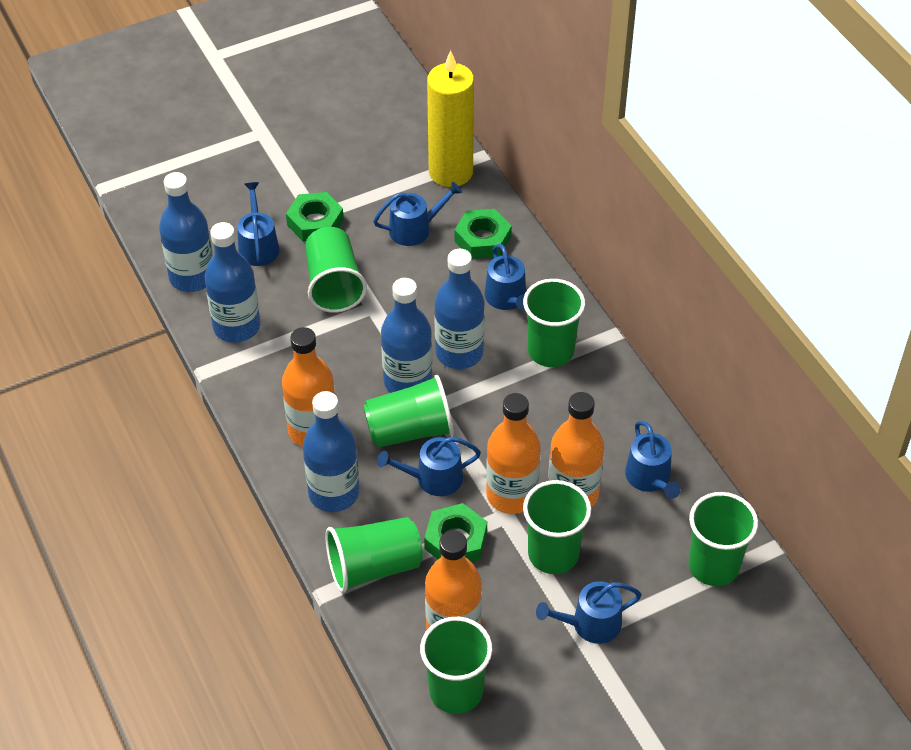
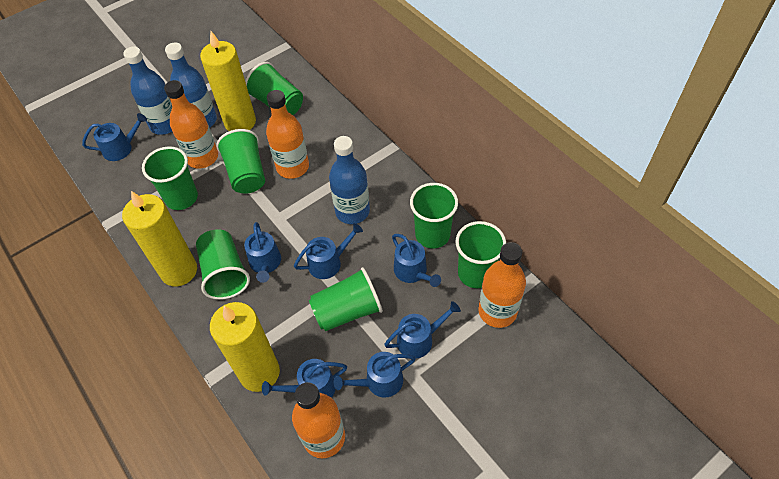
blue bottle: [159,172,213,292] [205,222,260,343] [303,391,359,512] [381,278,432,393] [434,249,485,369] = 5 -> [123,47,172,135] [165,42,217,128] [329,136,370,224] = 3
blue watering can: [237,182,279,266] [373,182,462,246] [377,437,481,496] [485,244,526,310] [536,581,642,644] [625,421,681,499] = 6 -> [82,113,147,161] [244,222,281,283] [262,359,347,398] [294,223,363,279] [334,352,416,398] [384,301,461,359] [392,234,441,287] = 7
green nut: [286,192,344,242] [424,503,487,562] [454,209,512,259] = 3 -> none = 0
yellow candle: [427,50,474,187] = 1 -> [122,191,197,286] [200,31,256,131] [210,302,280,392] = 3

